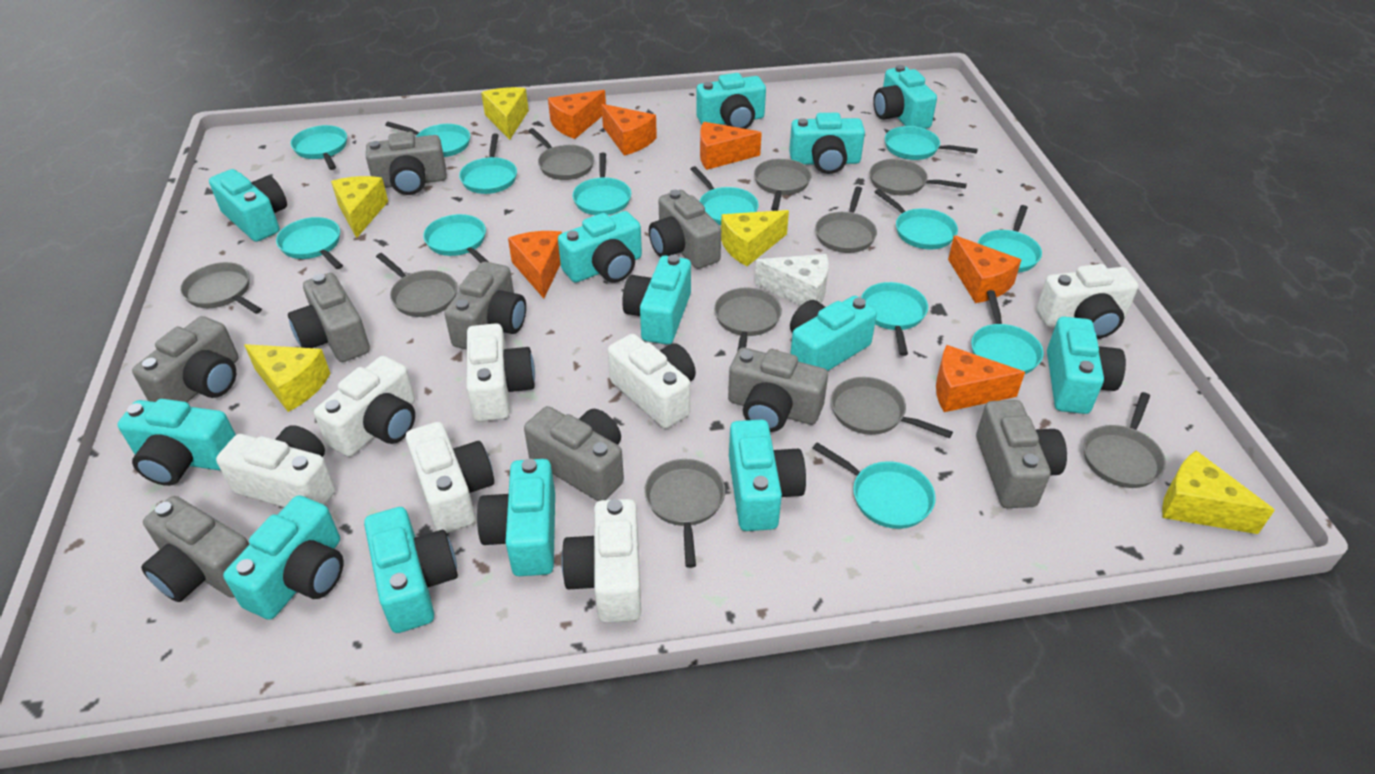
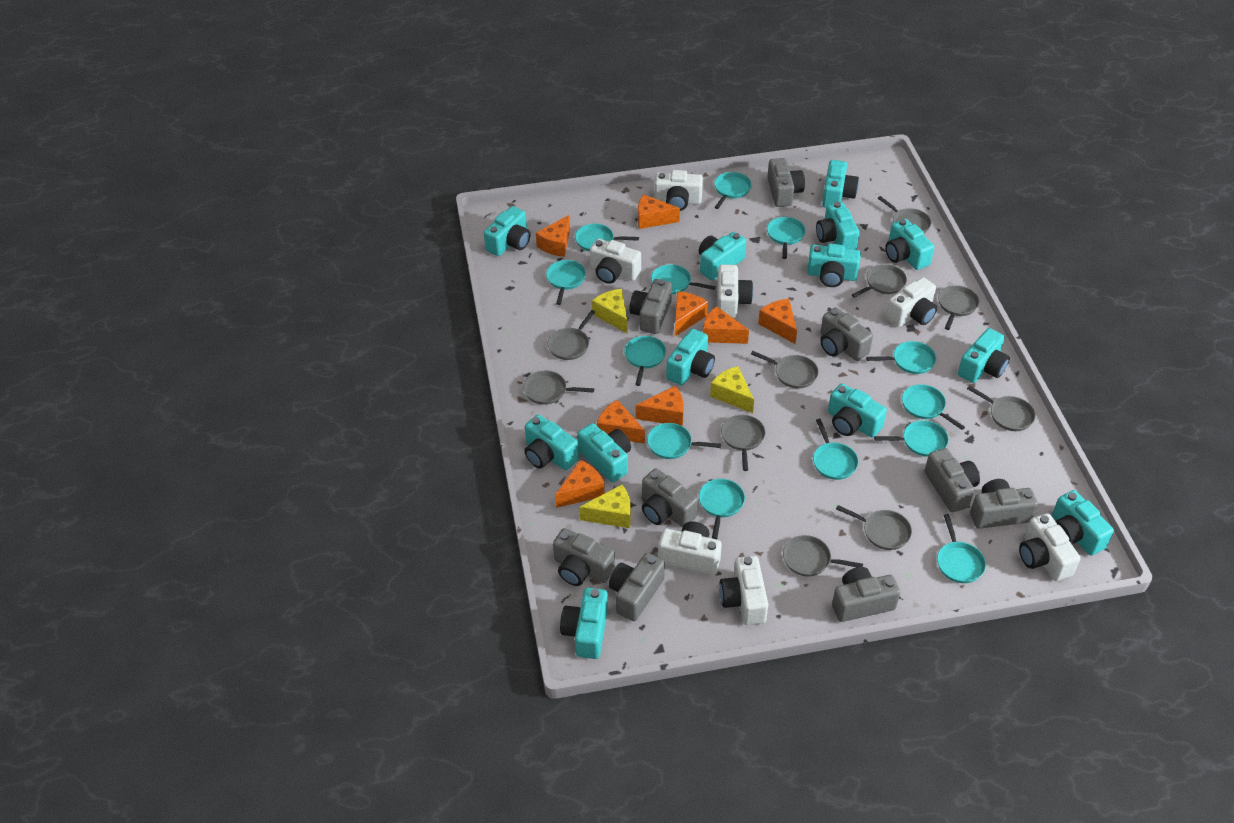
orange cheese: [508,231,562,299] [548,90,606,139] [601,104,657,156] [700,122,762,170] [936,345,1025,412] [948,235,1021,303] = 6 -> [536,215,570,257] [555,460,605,508] [597,400,645,443] [635,386,684,426] [638,194,680,229] [675,291,708,336] [703,306,749,344] [758,299,797,344] = 8
white cheese: [755,254,829,306] = 1 -> none = 0
yellow cheese: [244,344,331,412] [331,176,388,238] [481,87,529,140] [721,210,789,266] [1162,451,1275,534] = 5 -> [579,485,631,528] [592,289,627,333] [710,366,754,413] = 3

